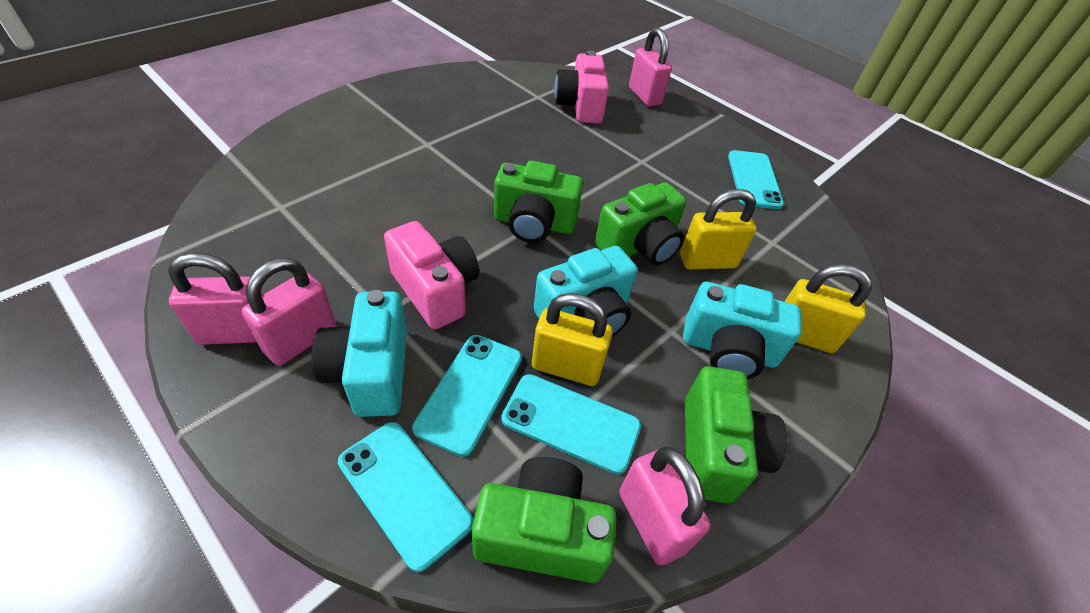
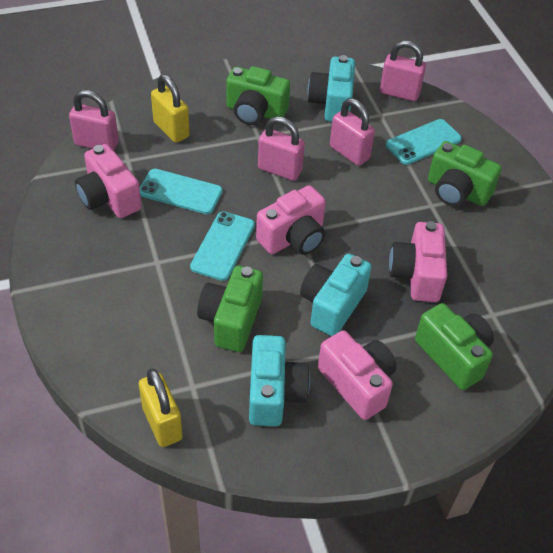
pink camera: [384,221,479,329] [554,51,609,124] = 2 -> [75,144,142,218] [256,185,326,255] [318,330,397,420] [389,221,447,302] = 4
turquoise phone: [338,422,473,572] [412,335,522,457] [501,374,641,475] [728,150,784,209] = 4 -> [139,169,223,214] [190,211,255,281] [386,119,462,165] = 3
yellow padlock: [532,293,613,386] [680,189,757,270] [784,264,872,353] = 3 -> [139,369,183,447] [151,74,190,143] = 2

